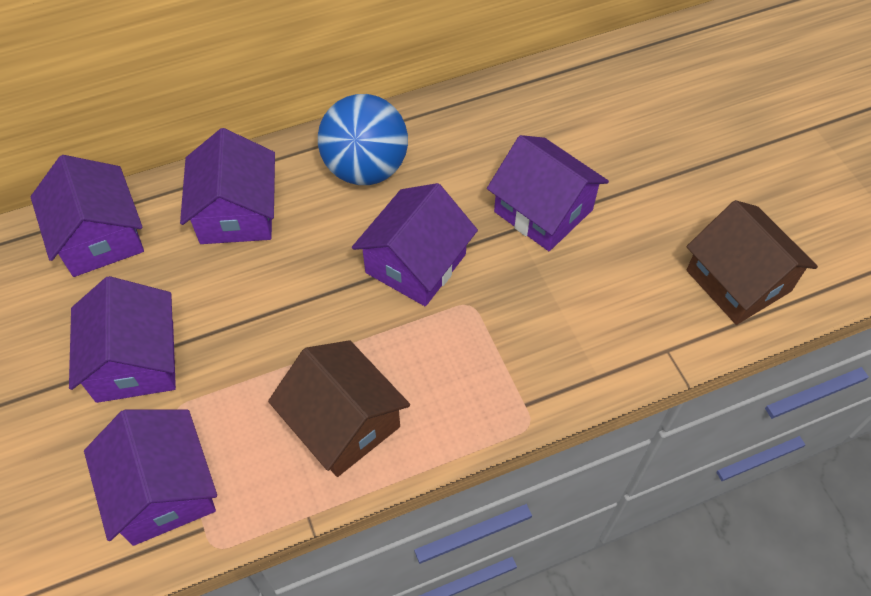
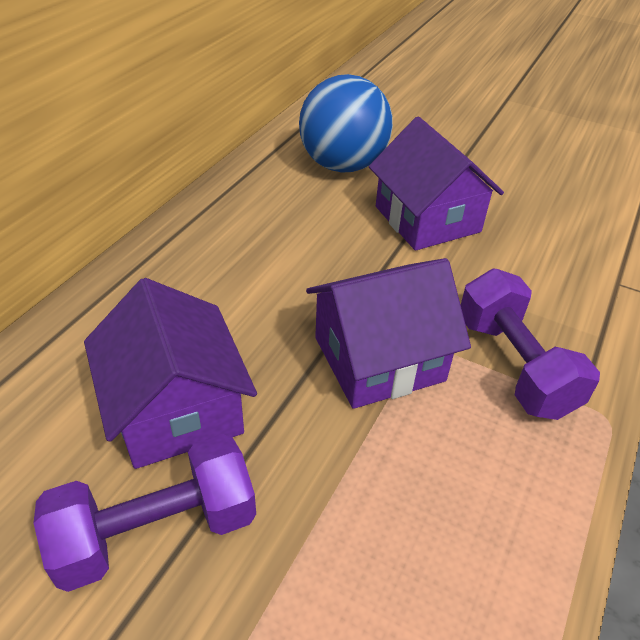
brown house: [268,340,410,477] [686,200,818,325] = 2 -> none = 0
purple dumbbell: none = 0 -> [34,434,256,592] [461,269,600,420] = 2
purple house: [31,155,144,277] [69,276,176,403] [84,410,217,546] [180,128,275,244] [352,183,478,306] [487,135,609,251] = 6 -> [84,278,257,469] [306,258,471,409] [369,117,504,251] = 3

